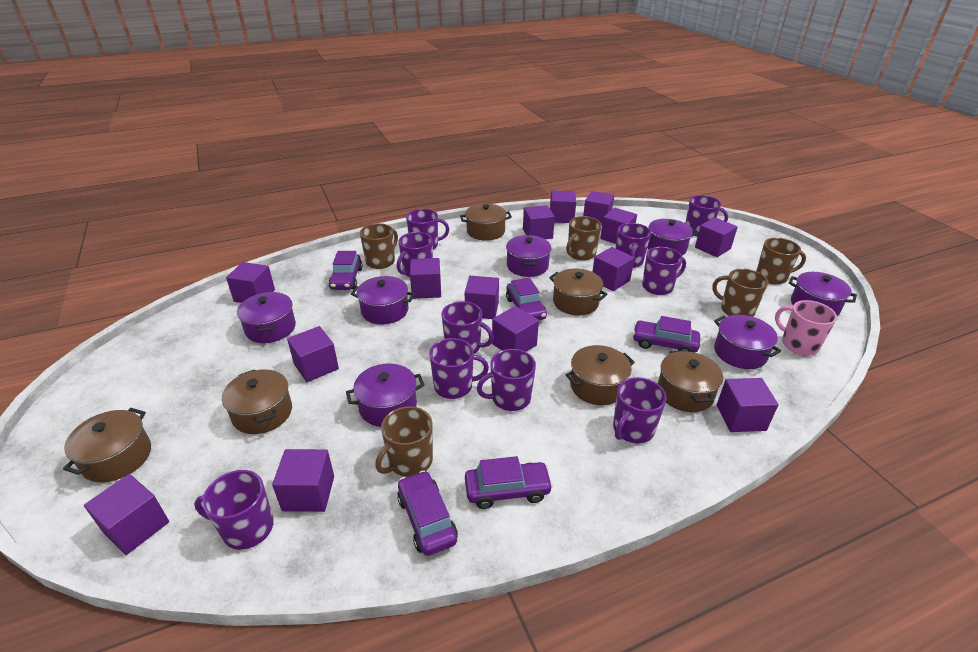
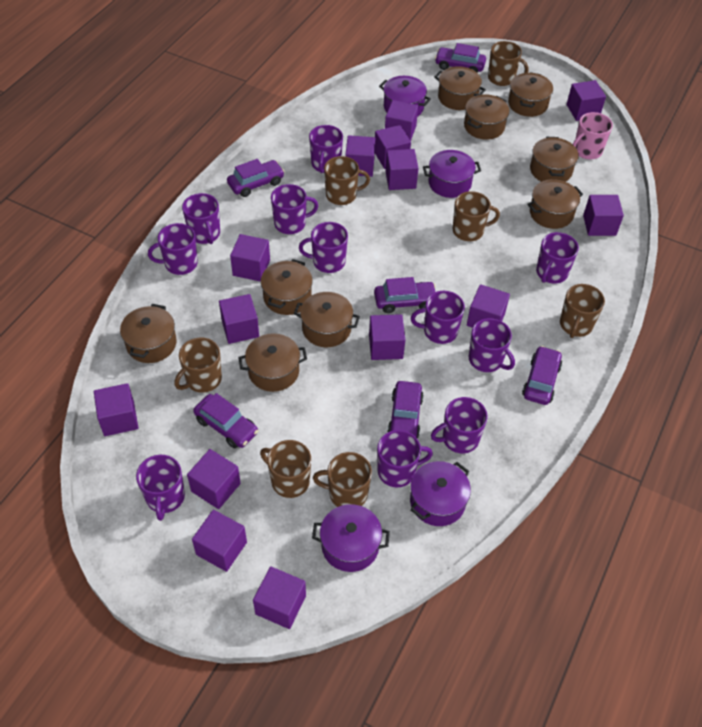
brown mug: [360,223,398,269] [375,406,433,477] [566,216,602,261] [712,269,768,317] [756,238,806,285] = 5 -> [175,338,222,393] [260,440,311,498] [313,452,372,507] [324,156,370,205] [453,191,500,241] [488,41,529,86] [560,284,605,338] = 7
brown pot: [63,408,151,483] [222,369,292,434] [460,204,512,241] [549,269,608,316] [566,345,635,405] [658,350,723,412] = 6 -> [120,304,177,363] [238,333,307,392] [261,259,313,315] [294,292,360,347] [434,66,486,110] [464,94,509,140] [508,72,553,117] [527,179,583,229] [530,137,579,182] = 9
purple car: [329,251,363,290] [397,470,458,556] [465,456,553,509] [506,277,547,320] [633,316,700,352] = 5 -> [193,393,258,449] [227,159,285,197] [374,277,436,313] [387,381,424,438] [435,43,486,73] [522,346,562,405] = 6
purple mug: [194,470,274,550] [397,232,433,277] [406,209,449,250] [429,338,489,399] [441,301,494,354] [477,349,536,411] [613,377,667,443] [616,223,651,268] [642,247,686,295] [685,195,728,236] = 10 -> [136,455,185,521] [148,223,198,275] [182,193,220,244] [271,184,318,234] [299,222,348,273] [309,125,343,173] [377,430,433,487] [411,291,465,344] [431,397,488,453] [469,318,515,372] [536,232,579,284] = 11
purple pot: [237,292,296,343] [346,363,424,427] [351,276,415,324] [506,235,551,277] [647,219,697,256] [714,315,781,369] [789,272,857,316] = 7 -> [312,504,390,572] [379,76,431,117] [410,461,471,526] [423,150,481,198] = 4

